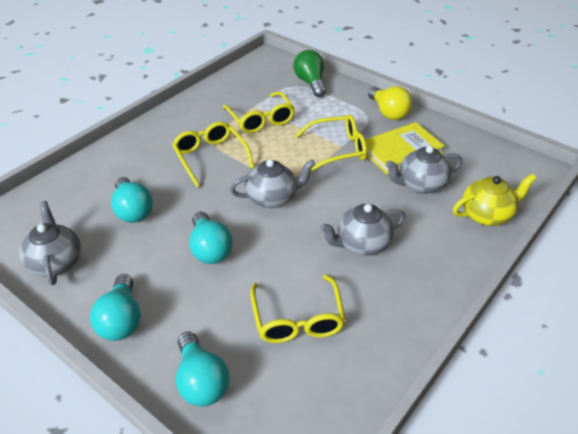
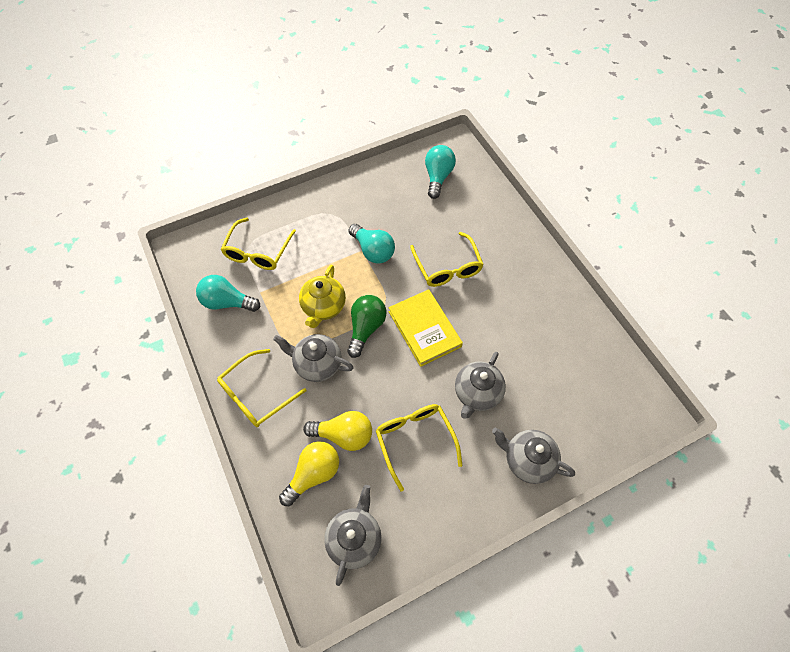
turquoise light bulb: [90,274,141,341] [111,177,153,223] [176,331,230,407] [189,211,233,264] = 4 -> [196,275,260,312] [348,224,395,264] [425,145,456,199] = 3
yellow light bulb: [368,86,412,120] = 1 -> [279,442,339,506] [303,411,372,451] = 2

